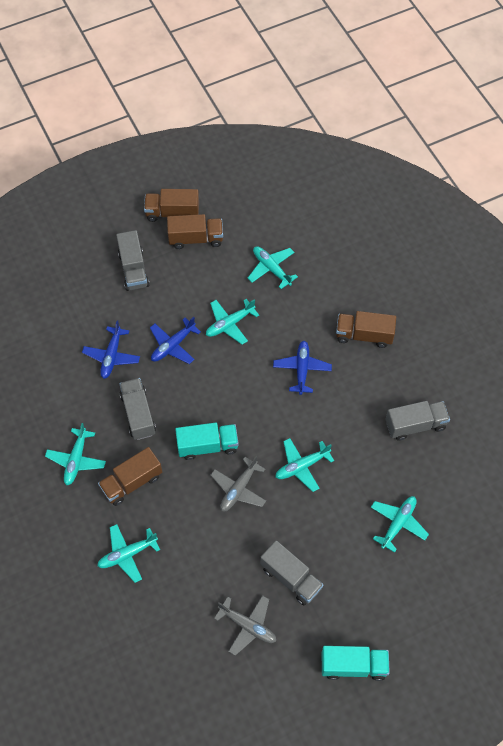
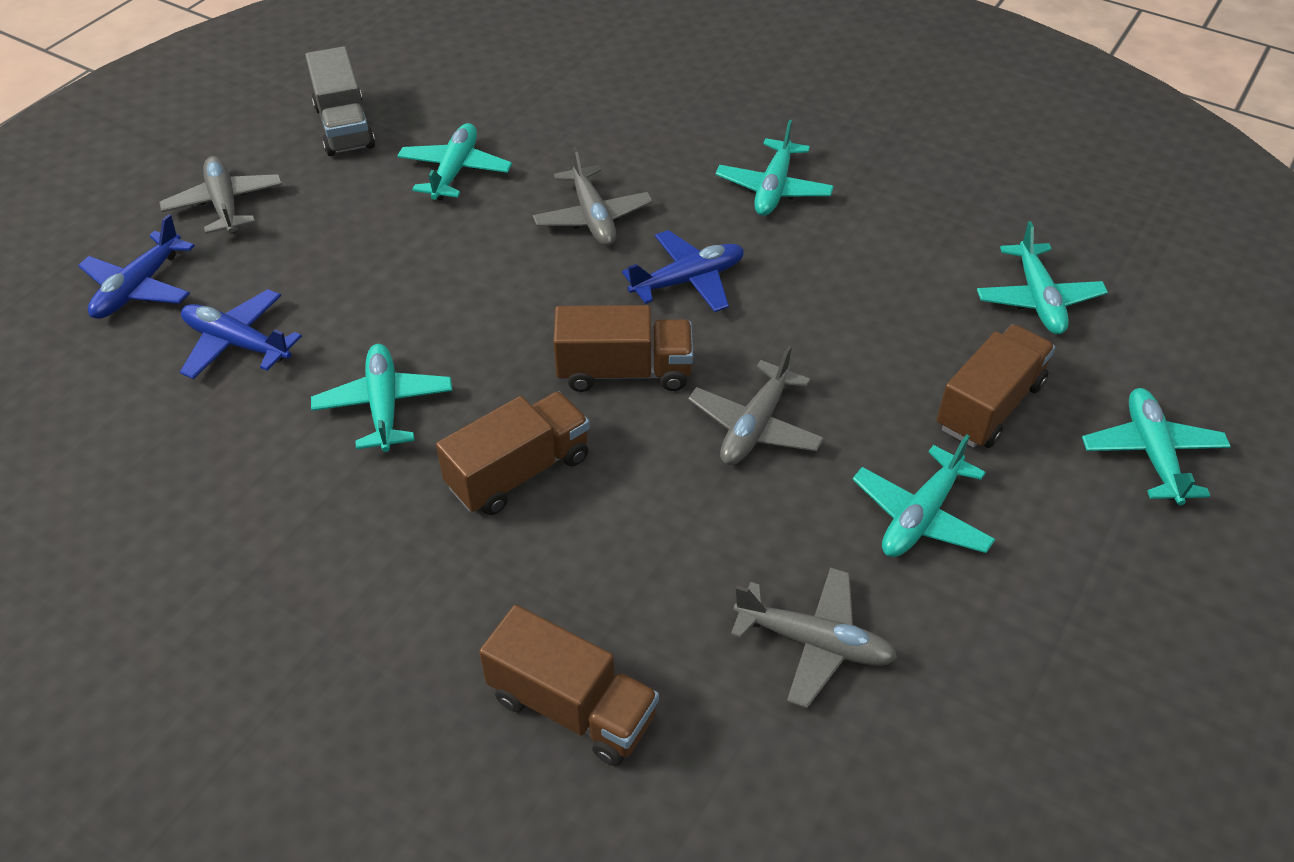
grey plane: [211,456,266,511] [214,595,276,656] = 2 -> [159,156,283,234] [533,146,653,246] [688,346,824,465] [731,567,898,708] = 4
grey truck: [116,230,150,291] [119,378,156,440] [260,540,324,605] [385,401,450,441] = 4 -> [305,46,375,156] = 1
turquoise truck: [175,422,239,460] [322,646,390,681] = 2 -> none = 0

